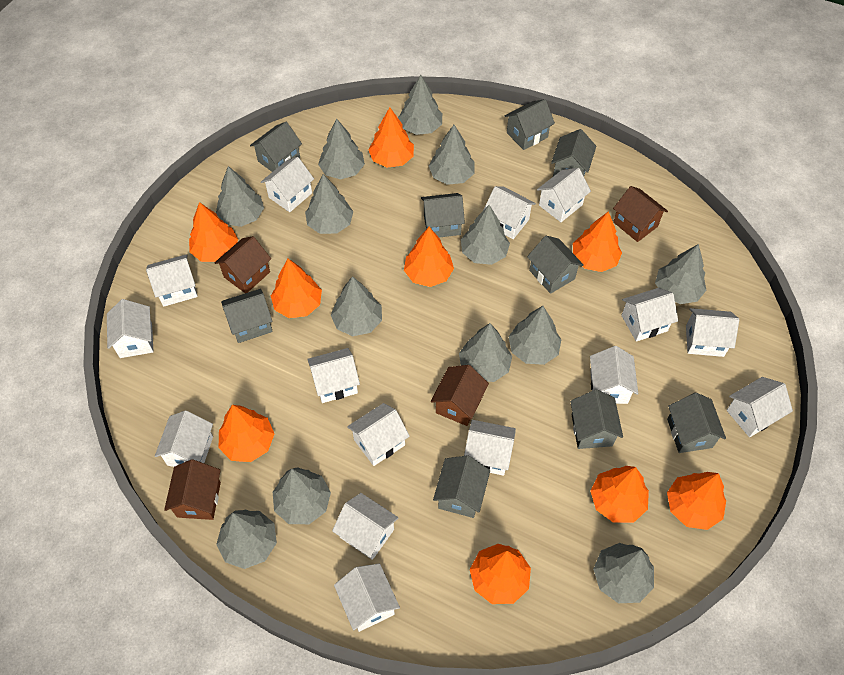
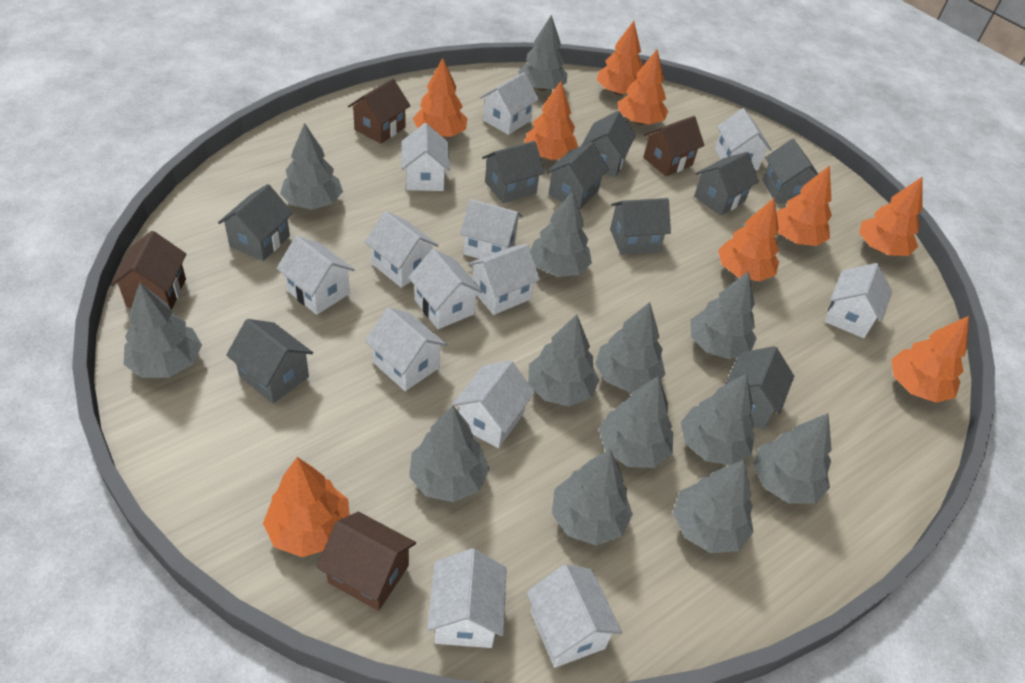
white house: [107,299,154,358] [146,254,198,307] [155,410,213,467] [261,157,314,212] [307,348,360,403] [332,493,399,560] [334,563,400,632] [347,403,410,466] [464,420,516,476] [484,186,536,239] [537,168,591,222] [590,346,638,404] [621,288,678,341] [686,308,739,357] [727,377,793,437] = 15 -> [276,236,355,315] [365,211,439,288] [365,307,447,391] [401,123,450,191] [408,249,483,329] [427,548,507,648] [452,360,535,448] [460,199,523,259] [468,244,540,315] [480,72,539,135] [526,564,622,668] [715,108,772,170] [825,263,892,338] = 13

